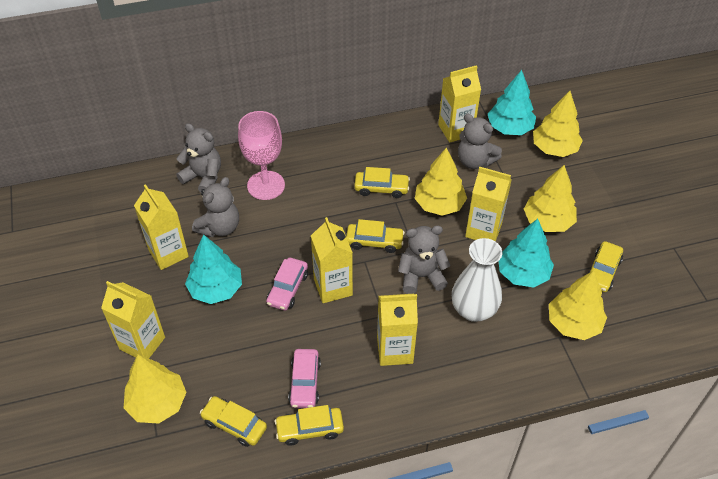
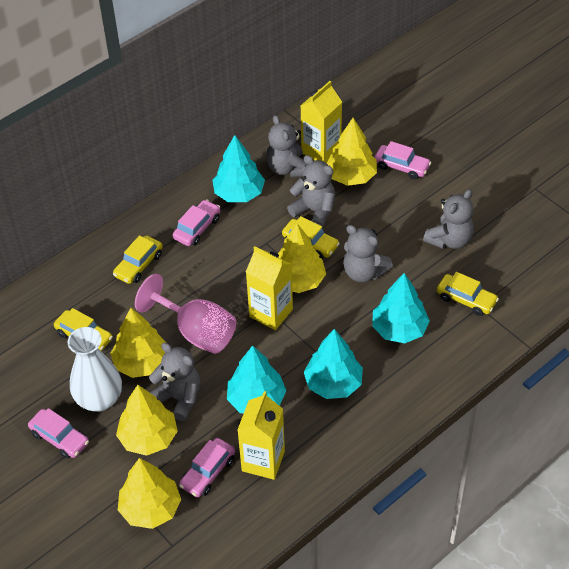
grey teddy bear: [176,123,221,193] [192,177,239,237] [398,226,451,294] [458,114,502,169] = 4 -> [149,343,200,421] [266,115,307,178] [287,155,335,228] [343,225,393,282] [423,189,474,249] = 5
pink car: [266,258,308,311] [288,349,321,408] = 2 -> [28,408,89,459] [173,199,220,246] [179,438,235,498] [374,141,431,180] = 4
turquoise tree: [185,234,242,304] [488,70,536,135] [499,219,554,287] = 3 -> [212,135,265,202] [227,345,286,414] [304,329,363,399] [372,273,430,343] = 4
yellow car: [200,396,267,447] [275,405,344,446] [346,219,405,253] [354,167,410,198] [587,241,623,292] = 5 -> [54,308,113,351] [113,235,163,284] [282,216,340,259] [437,272,499,316] = 4
yellow carton: [101,281,165,358] [134,184,189,270] [311,217,353,303] [377,294,418,366] [438,65,481,143] [465,167,512,242] = 6 -> [238,391,285,480] [246,247,293,330] [301,81,342,163] = 3

